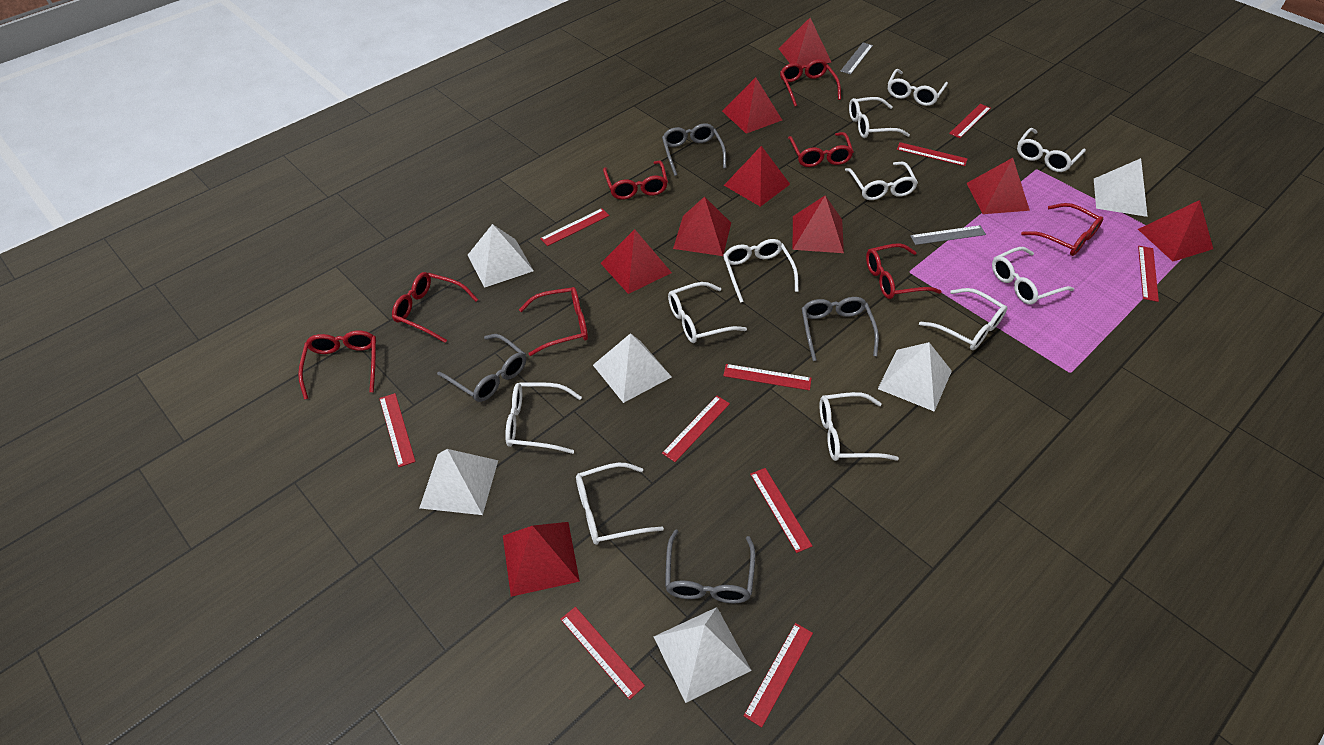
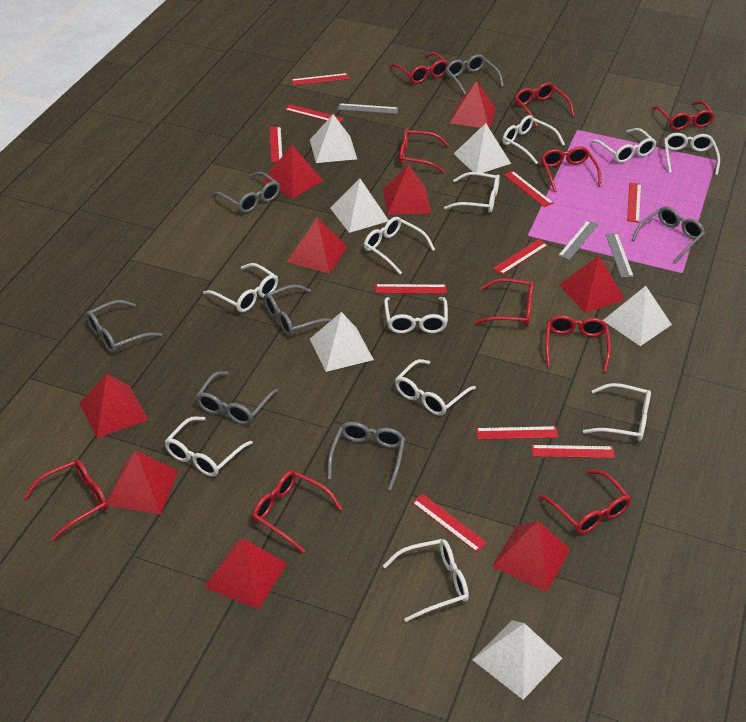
grey glasses: [437,334,526,402] [662,123,726,176] [665,529,755,603] [802,297,879,361] = 4 -> [86,300,162,353] [196,371,278,425] [212,172,280,213] [264,285,332,336] [328,422,405,491] [446,54,504,94] [632,207,705,263] = 7
grey ruler: [840,42,873,75] [910,225,986,245] = 2 -> [338,103,398,114] [558,220,598,260] [606,233,634,278] = 3
red glasses: [298,331,376,400] [392,272,478,343] [519,287,588,356] [603,161,668,200] [780,59,841,106] [788,132,854,167] [866,243,942,299] [1021,203,1103,256] = 8 -> [24,459,108,541] [253,470,342,553] [390,53,449,84] [399,129,449,173] [475,278,534,326] [514,82,575,127] [539,470,631,534] [541,147,601,192] [545,315,611,372] [652,101,715,130] = 10

